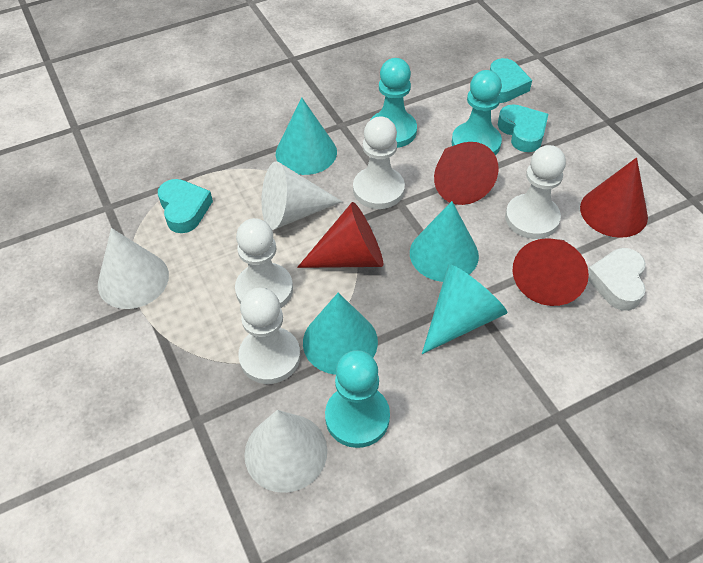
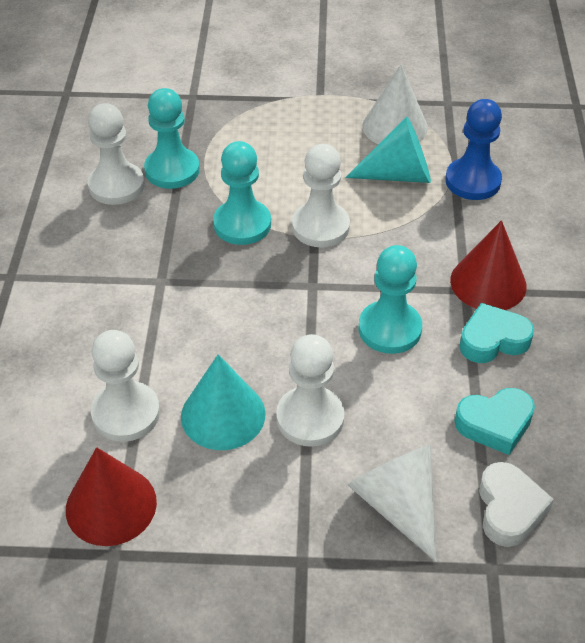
blue pawn: none = 0 -> [445,99,502,200] = 1
red cone: [297,202,383,268] [434,142,498,205] [513,238,589,306] [580,157,648,238] = 4 -> [66,447,157,546] [450,220,527,310] = 2
turquoise cone: [276,97,337,175] [303,293,378,375] [410,201,479,282] [422,264,508,354] = 4 -> [181,354,265,450] [345,117,431,183] = 2
turquoise heart: [158,179,213,233] [490,58,532,103] [498,104,548,152] = 3 -> [454,388,535,455] [459,303,534,363] = 2
white cone: [98,228,169,309] [244,410,327,493] [261,161,342,230] = 3 -> [348,445,437,562] [362,65,428,144] = 2

